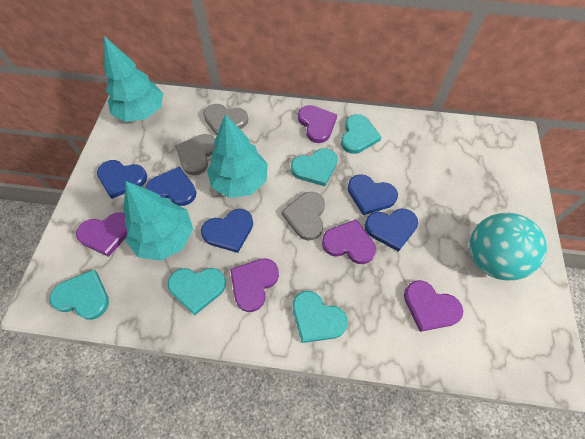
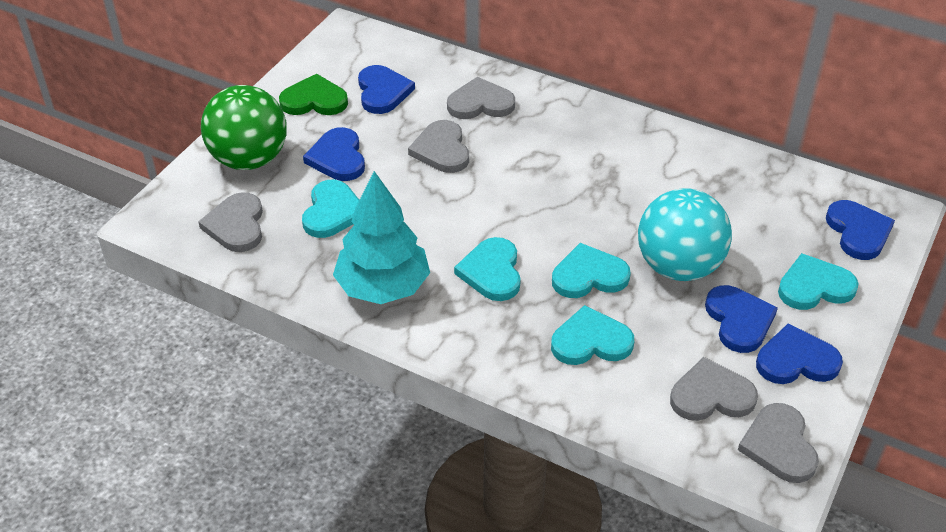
green ball: none = 0 -> [201,85,286,170] = 1
green heart: none = 0 -> [279,74,348,115] = 1
grey heart: [175,134,215,175] [203,104,248,135] [281,192,325,240] = 3 -> [198,192,263,252] [408,120,469,173] [447,77,515,119] [670,357,758,421] [738,403,819,483] = 5
purple heart: [76,212,127,257] [230,258,279,312] [298,105,337,143] [322,219,376,264] [404,280,463,332] = 5 -> none = 0
turquoise tree: [104,36,164,122] [123,181,193,261] [207,114,268,198] = 3 -> [333,171,430,304] = 1

